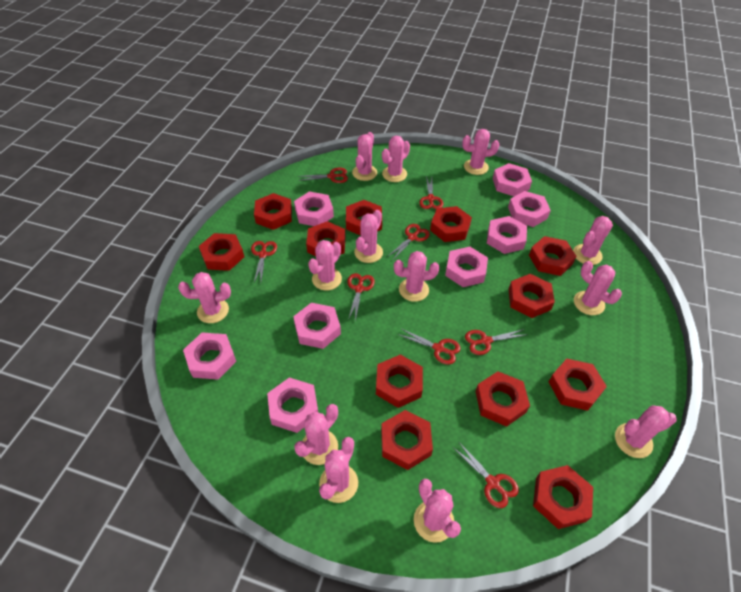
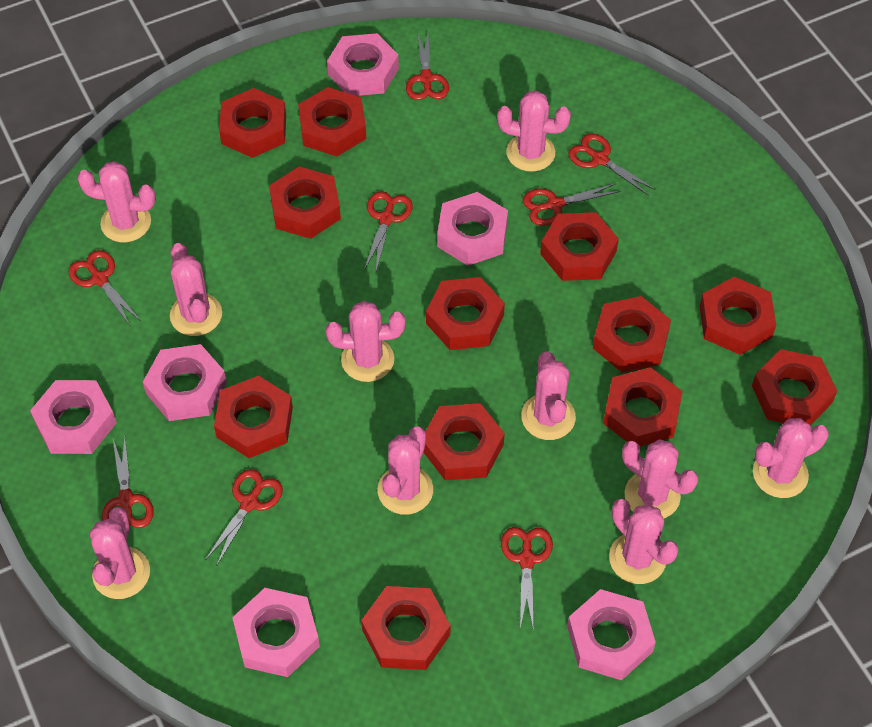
pink cactus: [178,272,231,323] [294,404,338,465] [308,240,342,291] [319,437,358,503] [352,132,377,181] [354,210,383,263] [382,136,410,182] [394,251,440,302] [414,479,461,543] [462,129,499,175] [573,216,613,265] [574,261,622,315] [615,405,676,458] = 13 -> [77,161,156,242] [90,507,150,599] [170,243,222,336] [326,301,405,382] [378,426,433,515] [497,91,571,172] [521,351,576,440] [609,499,679,584] [622,439,698,518] [753,418,829,498] = 10
pink nut: [183,332,236,380] [267,378,318,433] [293,303,341,349] [294,191,334,226] [445,247,488,287] [487,216,527,254] [493,163,532,196] [508,191,551,227] = 8 -> [30,380,117,454] [143,344,227,421] [232,588,320,677] [327,33,399,96] [437,192,508,266] [567,589,656,680] = 6

